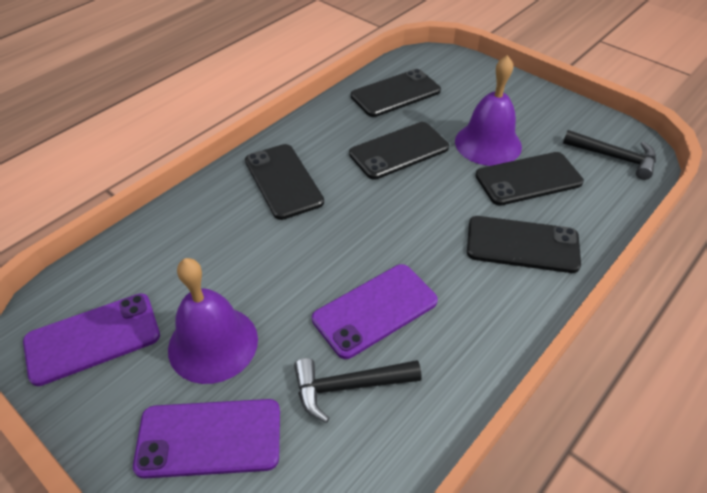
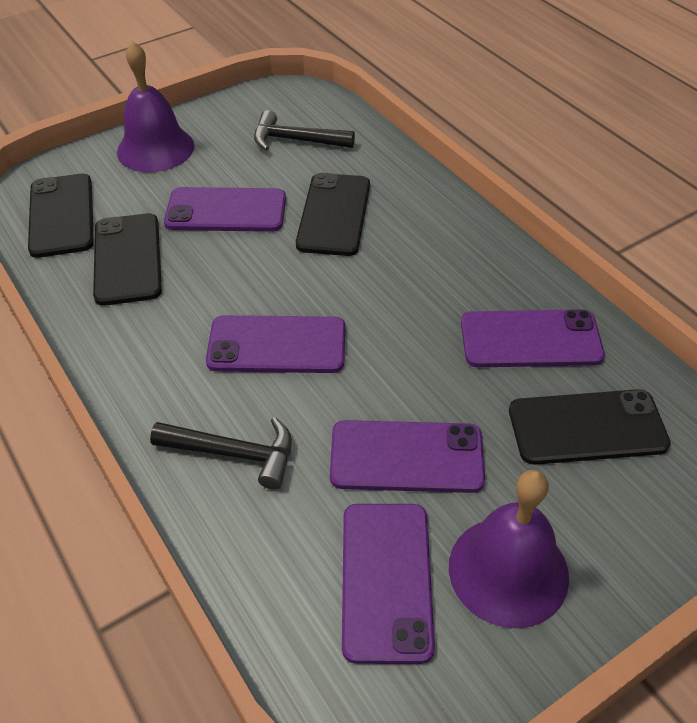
black phone: [245,144,324,220] [349,122,449,180] [351,69,441,117] [467,216,581,273] [475,152,584,206] = 5 -> [28,173,94,258] [93,213,162,306] [296,173,370,256] [509,389,671,465] = 4
purple phone: [23,293,160,386] [133,399,280,479] [312,264,438,359] = 3 -> [164,187,286,232] [206,315,345,373] [330,420,485,493] [342,504,435,664] [461,309,605,367] = 5

